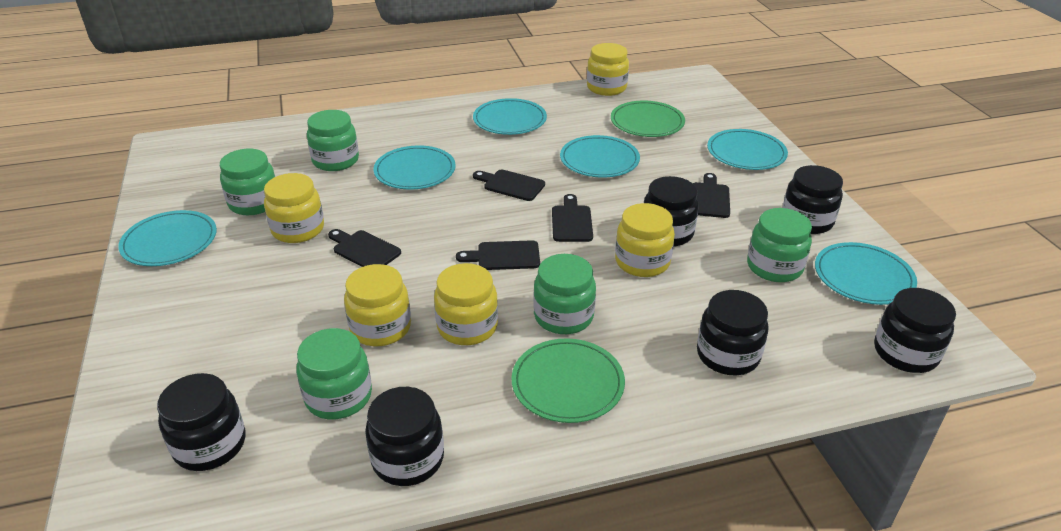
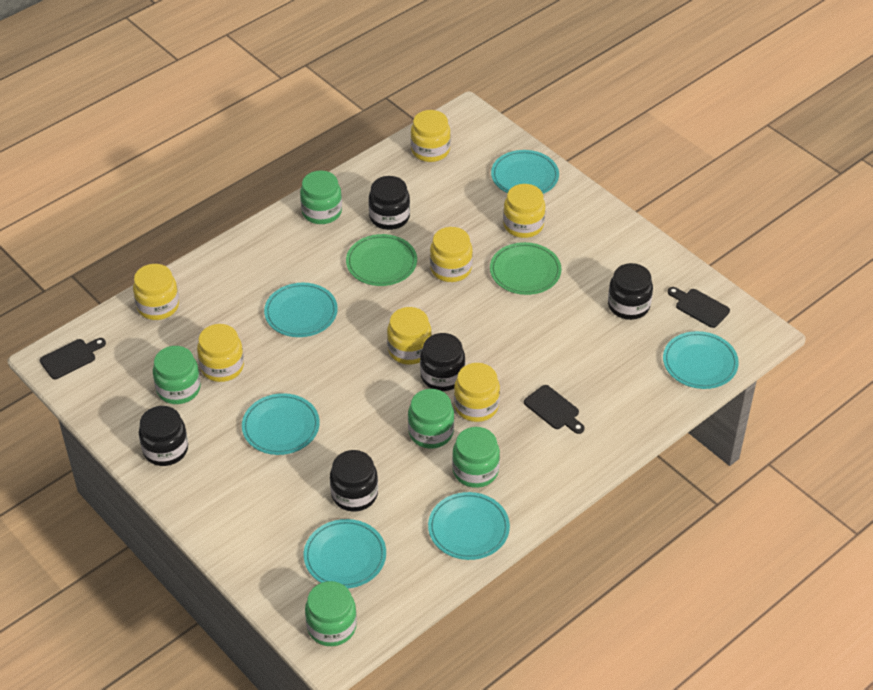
black cutting board: [328,229,401,267] [456,240,540,270] [473,170,545,201] [552,194,593,242] [693,173,730,218] = 5 -> [40,338,106,379] [524,385,585,434] [668,287,730,328] = 3
black jar: [157,373,245,471] [365,387,444,486] [644,176,699,247] [697,290,769,375] [783,165,843,234] [874,288,956,373] = 6 -> [139,406,188,466] [330,450,378,512] [369,176,410,230] [420,333,465,391] [608,263,653,320] = 5
yellow jar: [264,173,324,243] [344,264,411,346] [434,263,498,345] [587,43,629,96] [615,203,675,277] = 5 -> [133,264,179,320] [197,324,244,382] [387,307,432,365] [411,110,451,162] [430,227,473,282] [454,363,500,422] [503,184,545,238] = 7

